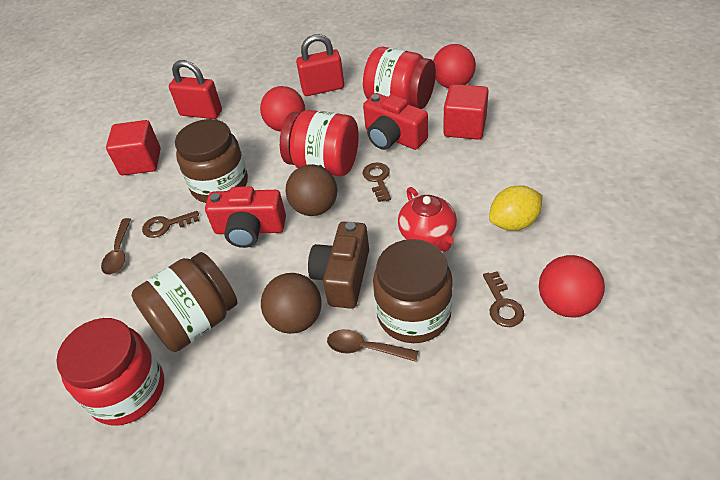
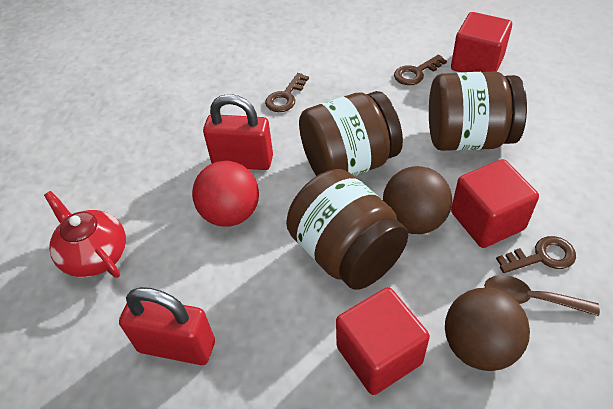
brown camera: [308,222,369,309] = 1 -> none = 0
brown spoon: [101,218,131,275] [327,329,418,362] = 2 -> [484,275,600,316] = 1
red ball: [260,86,305,132] [433,44,476,88] [539,255,605,318] = 3 -> [192,161,259,227] = 1
red camera: [205,186,286,248] [363,93,428,150] = 2 -> none = 0
red cube: [106,120,161,175] [443,84,489,140] = 2 -> [336,287,430,395] [451,12,512,72] [451,159,539,248] = 3
red jar: [56,318,164,426] [280,110,359,176] [363,47,436,109] = 3 -> none = 0
yellow lemon: [489,185,542,231] = 1 -> none = 0

